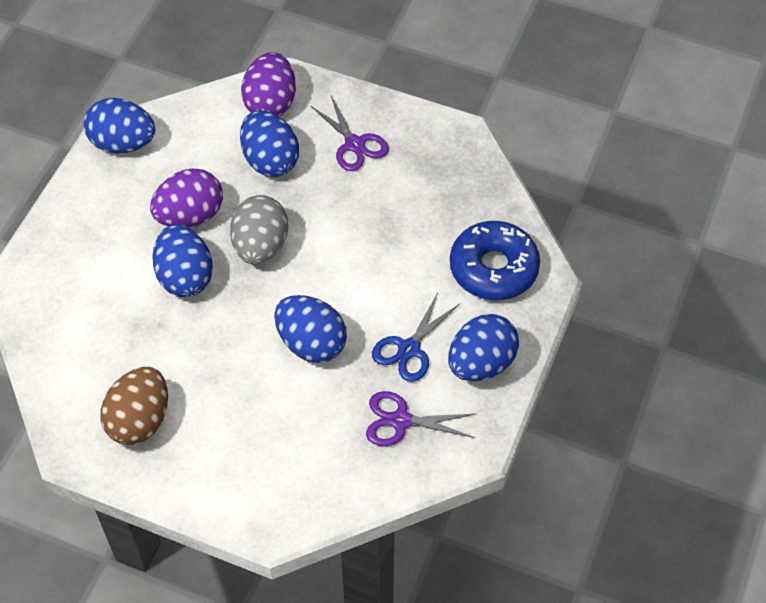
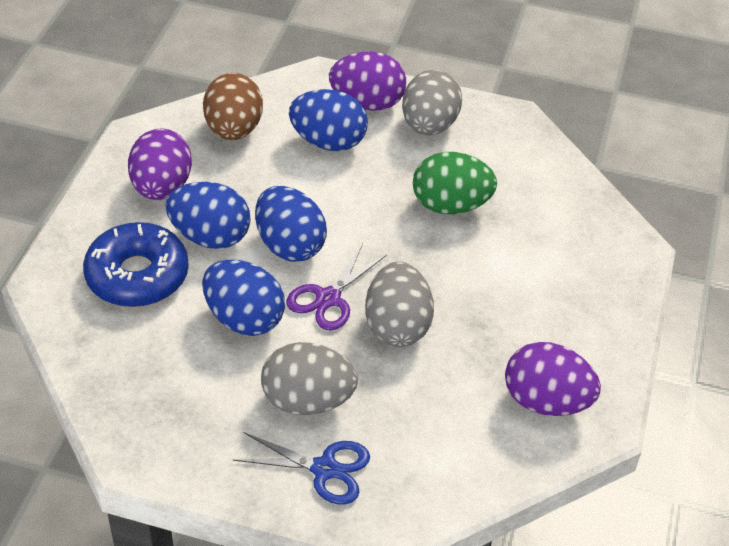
blue egg: [84,98,155,154] [152,224,213,297] [240,110,299,177] [274,295,347,363] [448,314,519,381] = 5 -> [166,182,251,249] [202,260,285,336] [255,186,327,262] [289,89,368,151] = 4
green egg: none = 0 -> [413,152,497,214] = 1
grey egg: [230,195,288,265] = 1 -> [261,342,358,415] [365,262,434,347] [402,70,462,136] = 3
purple egg: [150,168,223,228] [241,52,296,116] = 2 -> [128,128,192,200] [329,52,406,111] [505,342,601,416] = 3
purple scissors: [310,96,389,171] [366,391,477,446] = 2 -> [286,243,387,331] = 1

